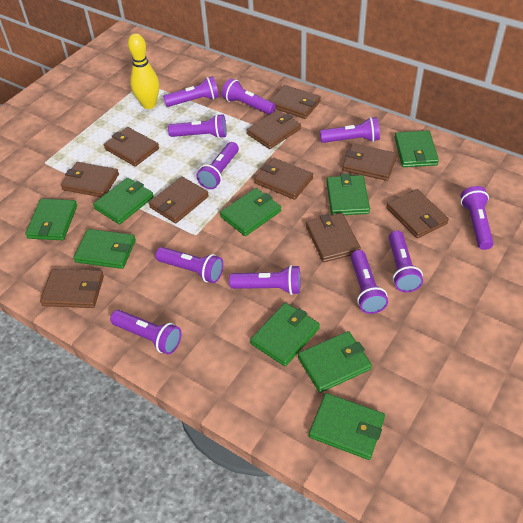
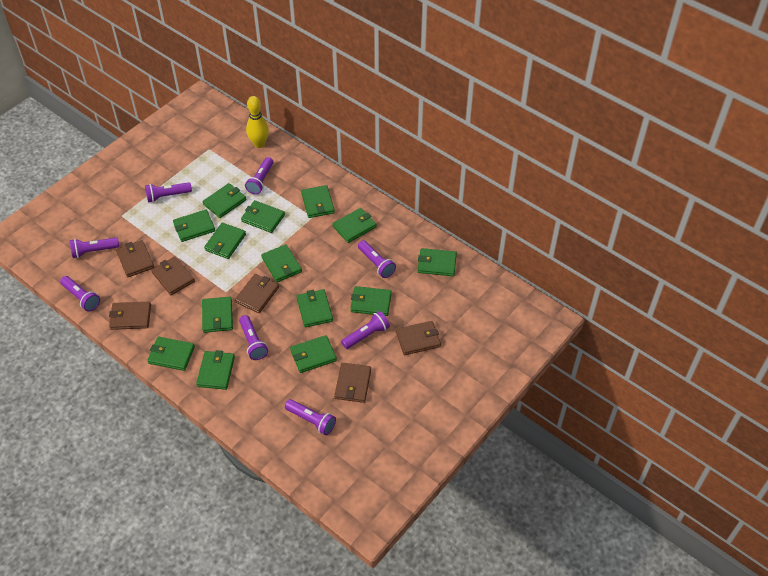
brown wallet: [40,269,104,308] [61,162,119,197] [104,127,159,167] [149,177,209,223] [247,110,301,149] [255,158,313,200] [270,85,321,119] [306,213,361,262] [342,144,397,181] [387,189,449,238] = 10 -> [109,302,151,330] [116,240,154,277] [151,256,195,295] [235,274,279,313] [334,363,371,403] [396,321,441,355] = 6
green wallet: [25,199,77,240] [73,229,136,269] [93,178,154,224] [220,188,281,236] [250,303,320,366] [298,331,372,393] [309,393,385,460] [327,174,370,215] [394,130,439,167] = 9 -> [147,337,195,371] [173,209,215,242] [196,350,235,390] [202,297,233,333] [203,183,246,218] [204,223,246,259] [241,200,285,233] [261,244,302,282] [290,335,337,373] [296,289,333,327] [301,185,335,218] [332,208,377,243] [350,286,392,316] [418,248,457,276] = 14
purple flashlight: [110,310,182,355] [155,247,223,283] [163,76,219,107] [168,114,227,139] [196,142,239,189] [222,78,276,115] [229,265,301,295] [320,117,380,143] [351,250,388,314] [389,230,423,292] [460,186,494,250] = 11 -> [60,276,100,311] [70,237,119,258] [145,182,192,203] [239,315,268,360] [245,157,274,195] [285,399,336,435] [341,311,390,349] [358,240,396,278] = 8

